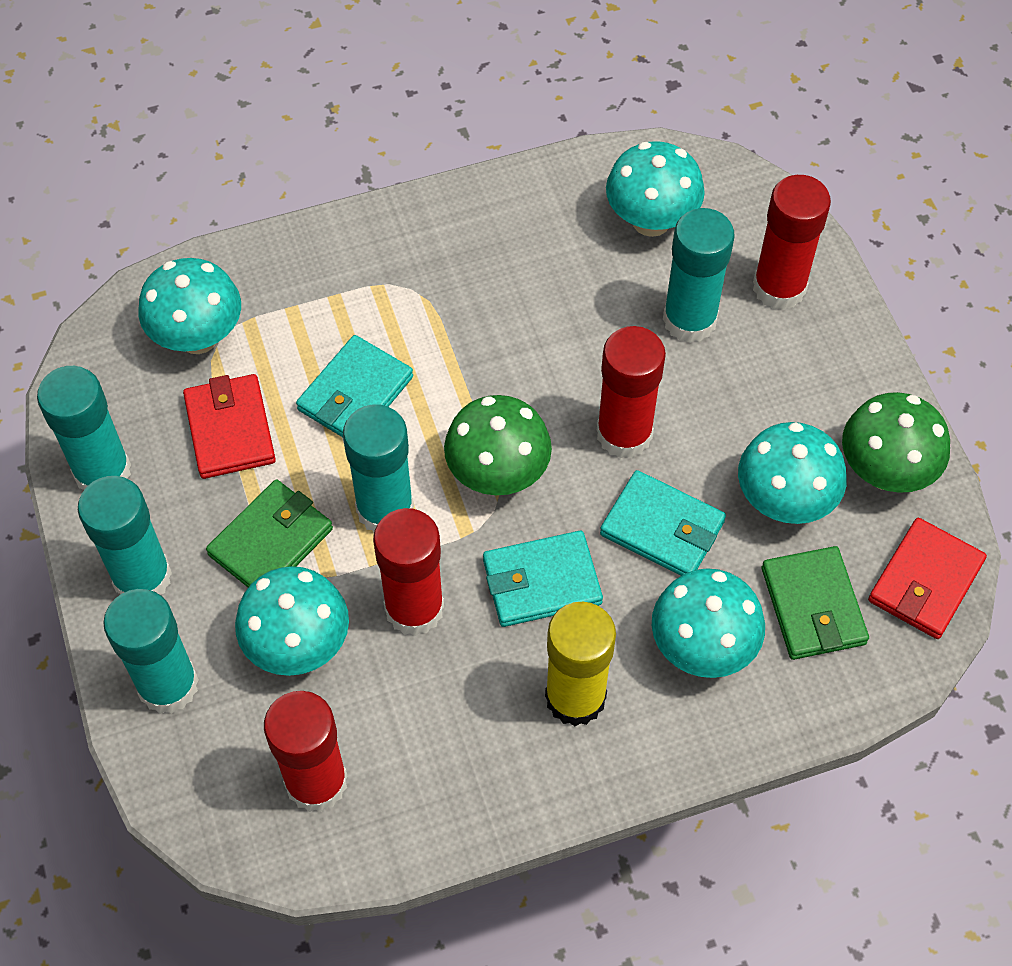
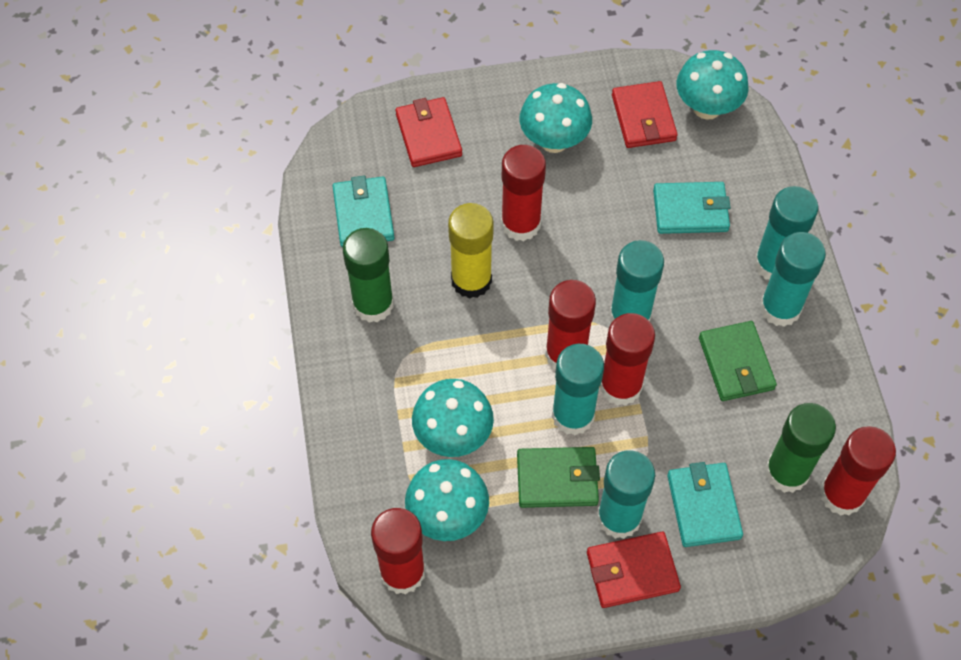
green glue stick: none = 0 -> [343,228,394,323] [765,403,836,493] = 2
green mushroom: [444,395,552,495] [842,392,950,493] = 2 -> none = 0
red glue stick: [264,691,347,812] [373,508,444,636] [597,326,666,458] [753,175,831,310] = 4 -> [371,508,425,595] [501,145,546,241] [545,280,596,369] [600,313,655,406] [820,426,896,516] = 5
red wallet: [183,374,276,479] [868,518,987,639] = 2 -> [395,97,462,167] [587,532,681,608] [612,81,678,148] = 3
turquoise mushroom: [139,258,241,354] [235,566,349,676] [606,141,705,237] [652,568,765,678] [738,422,847,524] = 5 -> [405,459,489,541] [412,379,494,457] [520,83,592,153] [676,50,749,120] = 4

